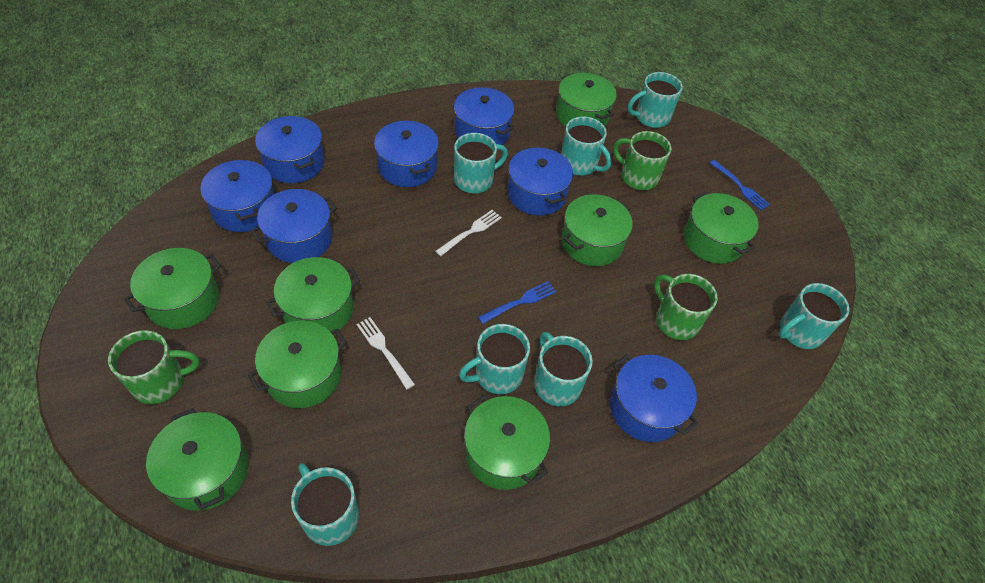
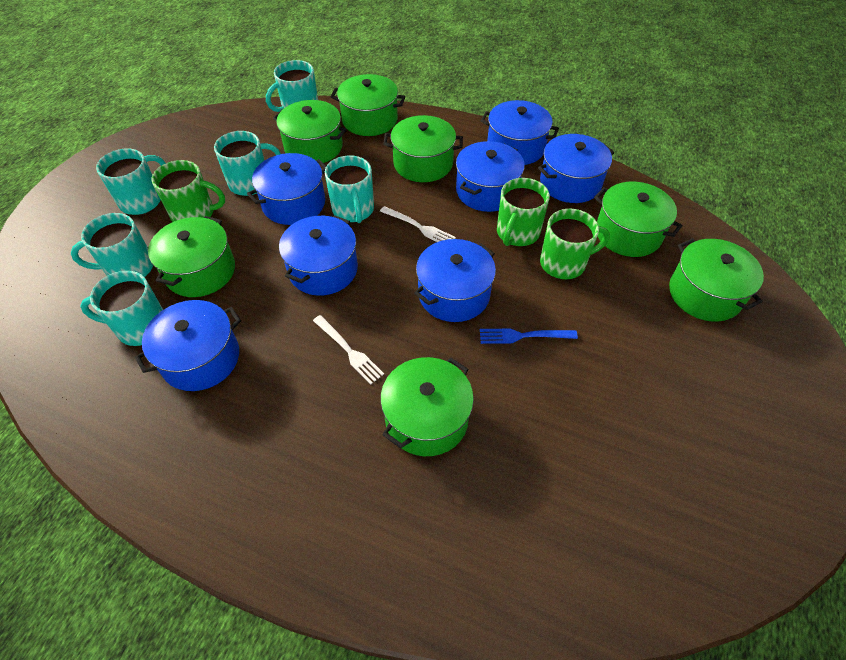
blue fork: [478,281,556,324] [710,160,770,210] = 2 -> [480,328,578,344] = 1
green pot: [124,248,221,329] [146,408,249,511] [248,321,347,408] [266,257,360,331] [464,395,550,490] [556,73,617,127] [561,194,633,266] [684,192,759,264] = 8 -> [148,216,235,297] [273,100,347,164] [331,74,405,136] [380,357,474,456] [383,115,463,182] [594,182,682,257] [669,238,764,322] = 7
turquoise mug: [291,463,359,546] [454,133,508,193] [459,324,530,394] [534,332,593,406] [561,117,611,175] [628,72,683,128] [779,283,849,349] = 7 -> [71,213,153,277] [80,271,163,346] [96,149,166,215] [214,131,281,196] [266,60,318,112] [325,155,374,223] = 6

